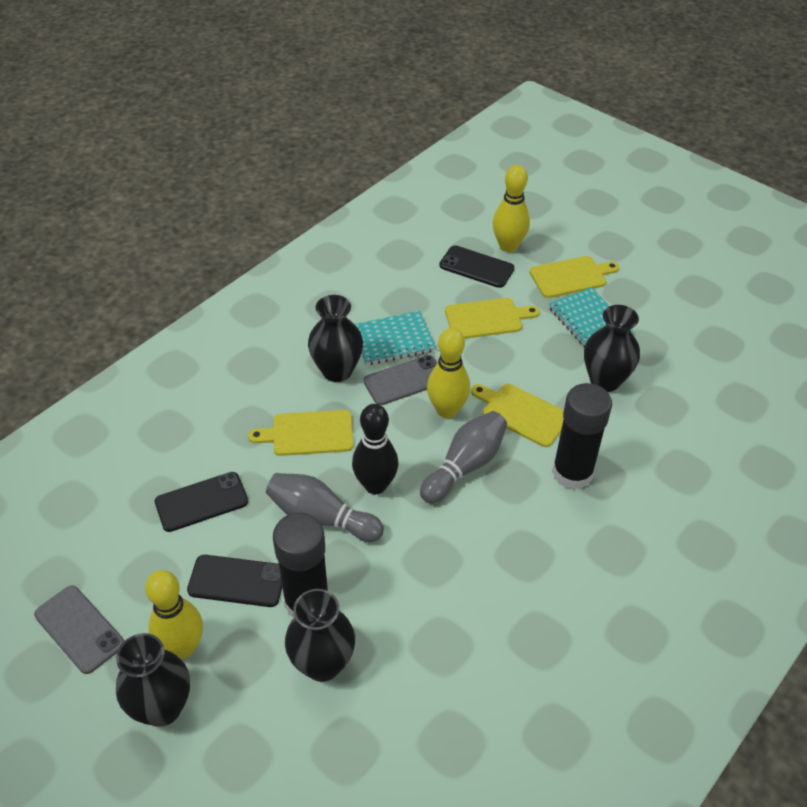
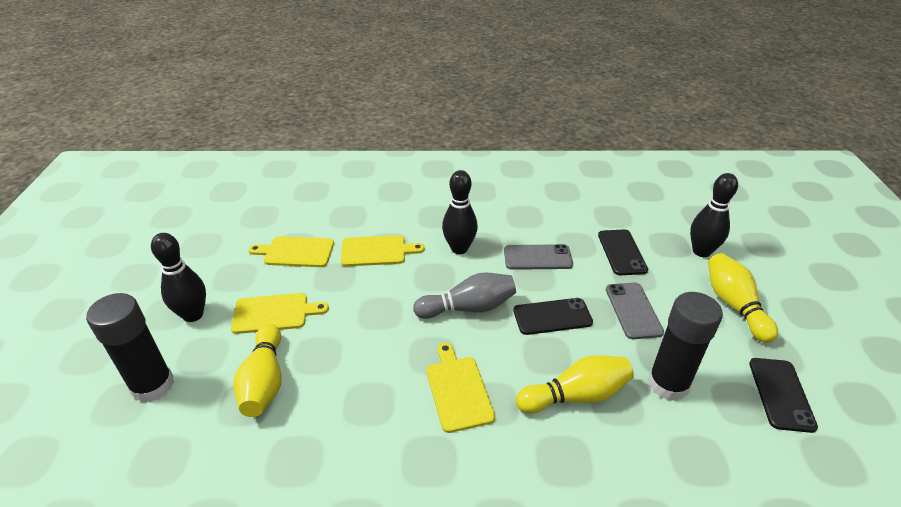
black bowling pin: [352,404,398,494] = 1 -> [151,233,206,322] [442,170,478,254] [690,173,738,257] = 3
black vase: [116,633,190,727] [285,589,355,682] [308,295,363,382] [584,305,640,392] = 4 -> none = 0
grey bowling pin: [266,473,384,542] [420,411,507,504] = 2 -> [413,273,516,319] = 1
turquoise notebook: [355,311,436,365] [549,287,633,347] = 2 -> none = 0

